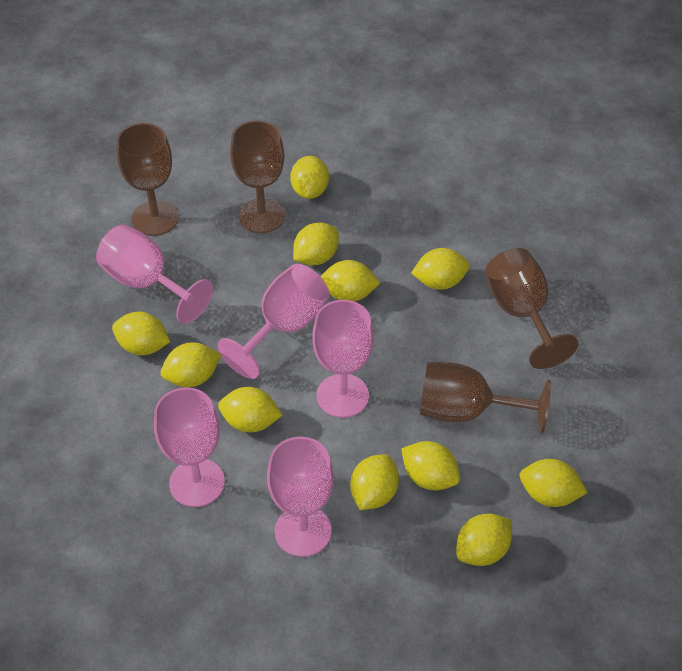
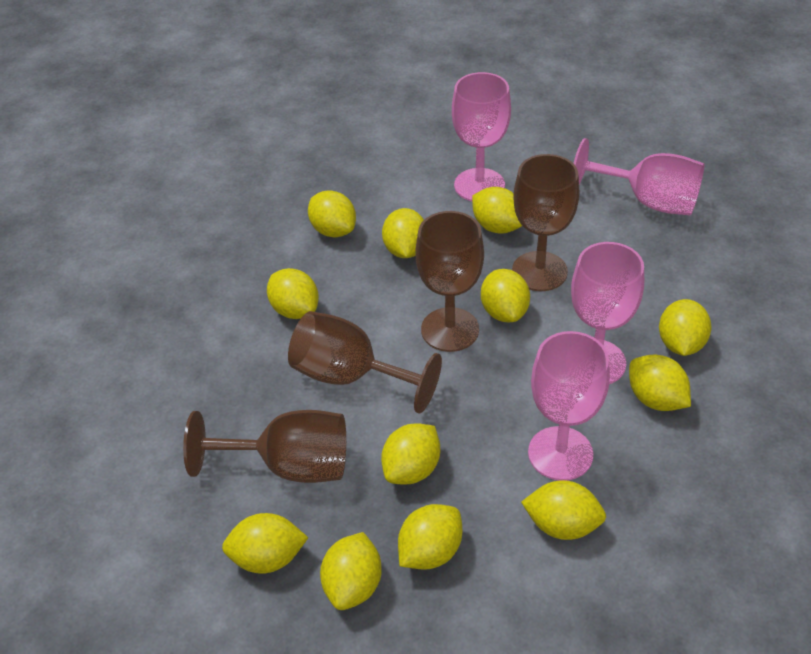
pink goblet: [96,225,213,324] [154,387,225,507] [217,264,329,379] [267,437,334,557] [312,300,374,418] = 5 -> [452,72,511,201] [528,331,610,481] [571,242,644,384] [573,138,704,215] = 4
yellow lemon: [112,312,170,355] [161,342,221,387] [218,387,282,432] [290,156,329,199] [293,223,339,265] [321,260,380,301] [350,454,399,510] [401,441,460,490] [411,248,470,290] [456,514,512,566] [520,459,588,507] = 11 -> [222,513,308,574] [267,268,319,319] [308,190,356,238] [320,532,382,610] [381,423,440,484] [382,208,424,258] [398,504,462,570] [472,187,522,234] [481,269,530,322] [521,480,606,540] [629,355,691,411] [659,299,712,356] = 12

